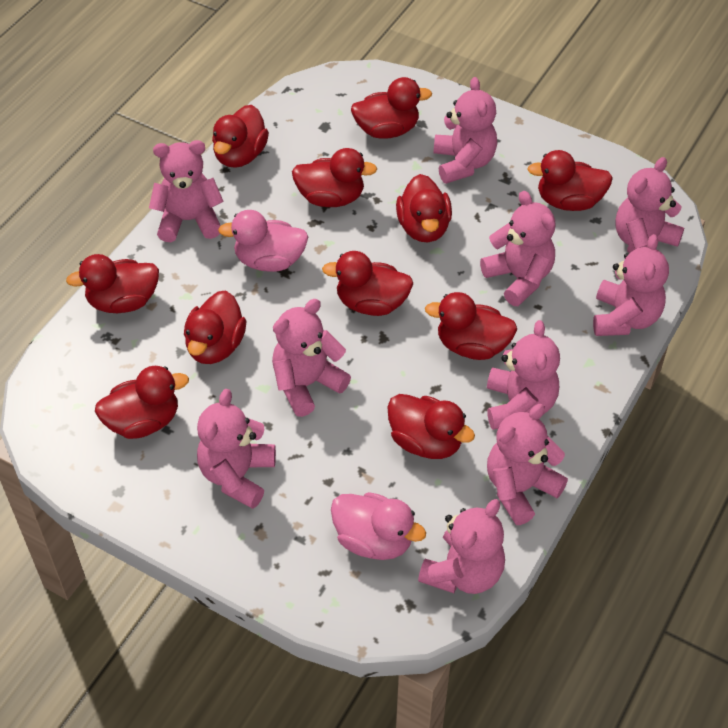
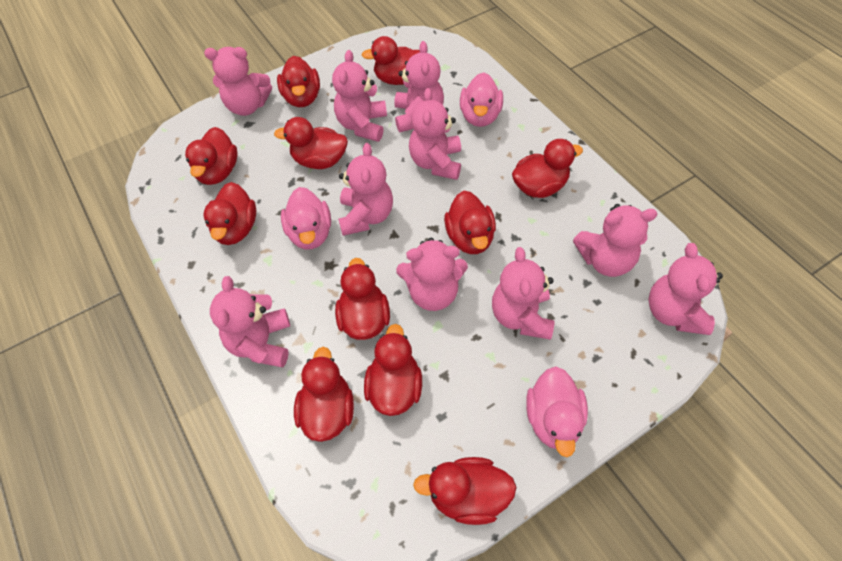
pink duck: [218,210,308,272] [331,492,426,560] = 2 -> [281,187,331,250] [460,72,503,127] [526,366,588,457] = 3

